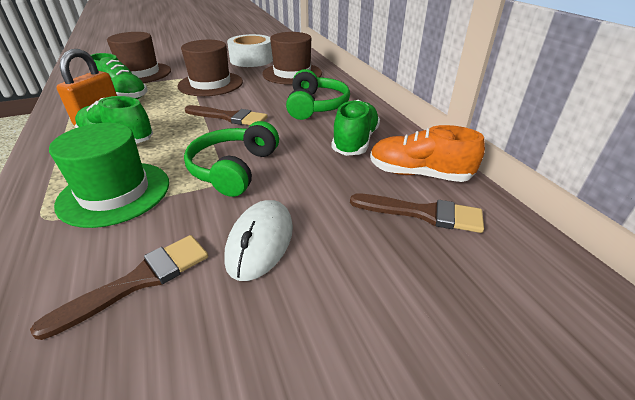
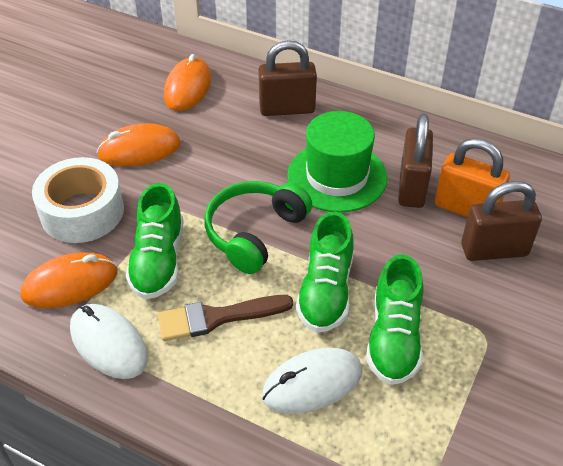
brown brush: [30,235,208,340] [185,105,268,125] [350,194,484,233] = 3 -> [158,295,293,341] = 1
brown hat: [107,32,171,83] [178,40,243,96] [262,32,322,85] = 3 -> none = 0
brown padlock: none = 0 -> [258,40,317,116] [398,114,433,208] [461,181,542,261] = 3
green headphones: [184,121,279,197] [286,69,350,120] = 2 -> [204,181,312,274] = 1
orange mouse: none = 0 -> [20,253,118,308] [96,123,181,166] [164,54,211,111] = 3
orange shoe: [370,125,485,182] = 1 -> none = 0
white mouse: [224,200,293,281] = 1 -> [70,304,148,379] [262,348,362,414] = 2

